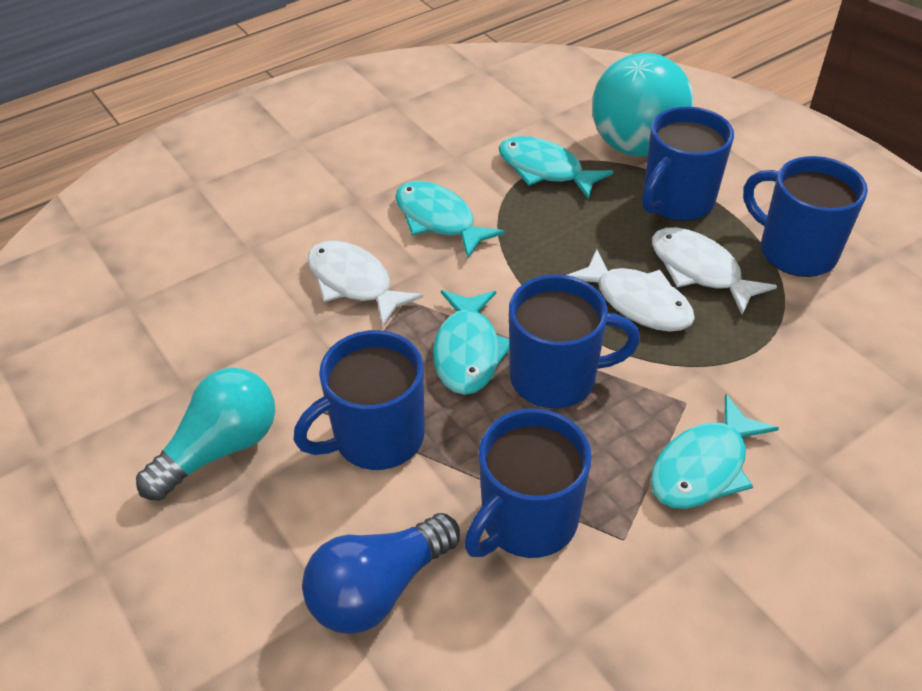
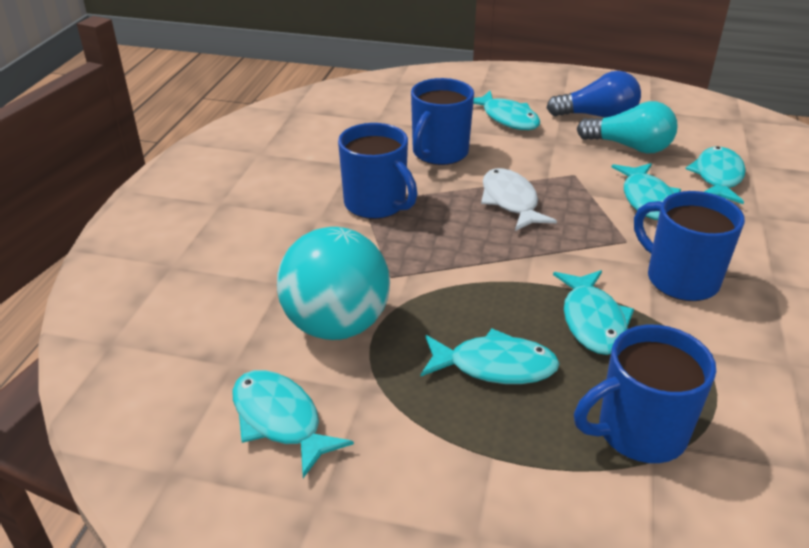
blue mug: [293,330,425,470] [464,408,592,558] [509,275,640,408] [642,107,734,221] [743,156,868,277] = 5 -> [338,123,418,219] [411,78,474,165] [574,325,716,463] [634,191,745,301] = 4
turquoise fish: [395,181,505,259] [433,290,509,395] [499,136,613,200] [650,394,779,509] = 4 -> [232,370,354,478] [421,329,560,384] [473,91,540,130] [553,270,634,355] [612,163,681,220] [686,146,746,204] = 6
white fish: [307,240,423,327] [567,249,695,332] [652,227,777,315] = 3 -> [481,168,557,231] = 1

